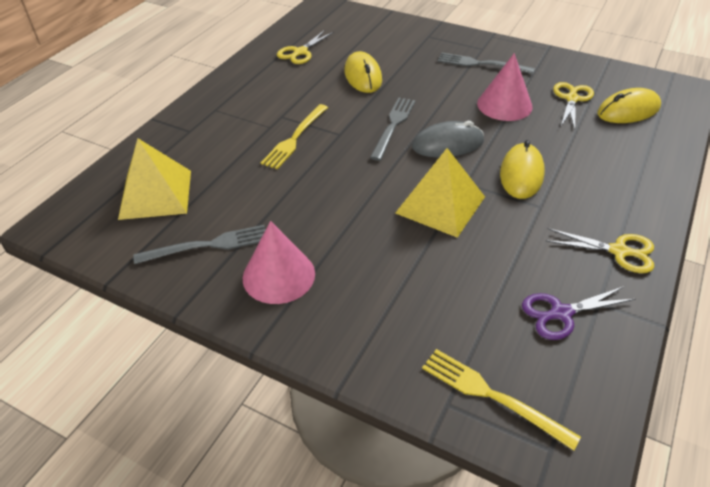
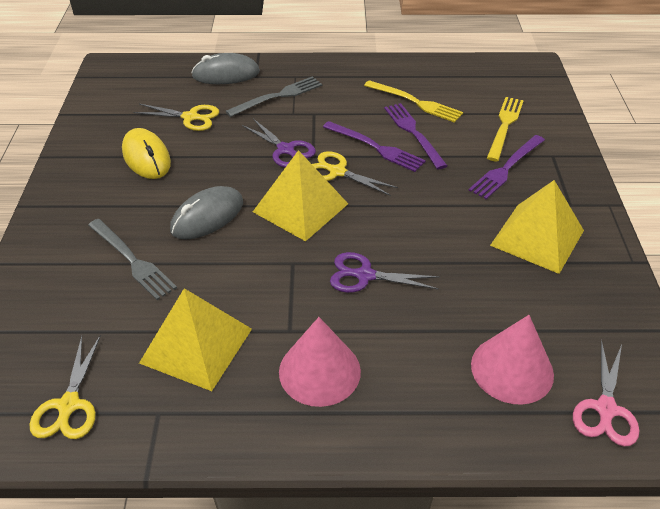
grey fork: [133,225,266,264] [370,98,415,161] [437,53,535,74] = 3 -> [88,219,177,300] [225,76,322,117] = 2
grey mouse: [412,121,484,157] = 1 -> [170,186,243,239] [191,53,260,84] = 2
pink scissors: none = 0 -> [573,340,639,447] = 1
purple fork: none = 0 -> [323,121,426,172] [384,103,448,169] [468,135,545,199] = 3
purple scissors: [522,286,635,340] = 1 -> [242,119,316,168] [330,252,440,293] = 2
yellow mouse: [344,51,382,93] [500,140,545,199] [598,88,661,123] = 3 -> [122,128,171,179] = 1
yellow pyramid: [118,138,191,220] [395,148,485,238] = 2 -> [139,288,252,391] [253,150,348,241] [490,180,584,274] = 3

